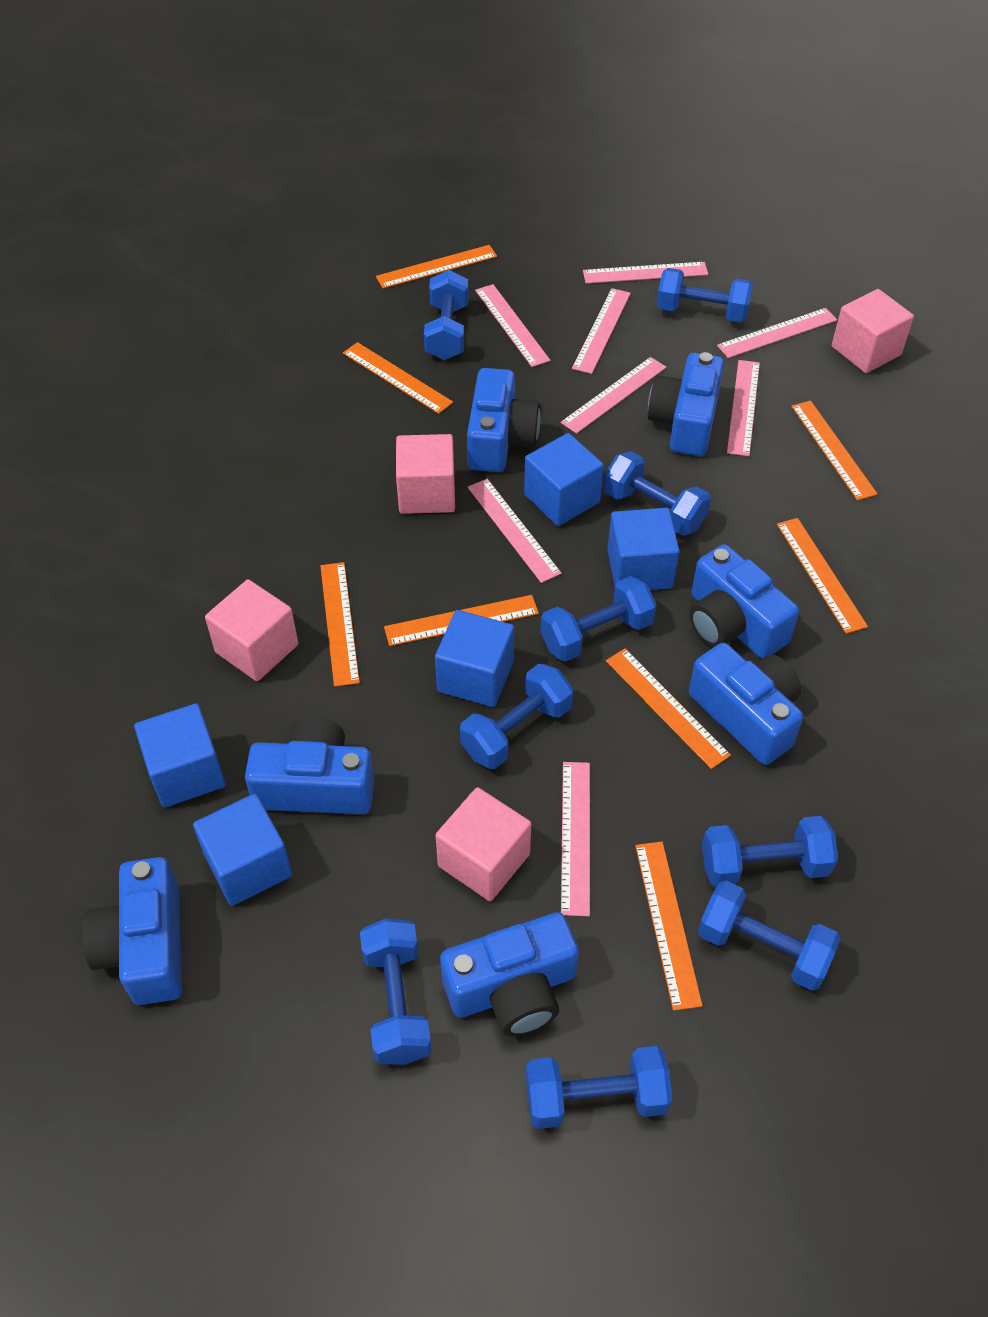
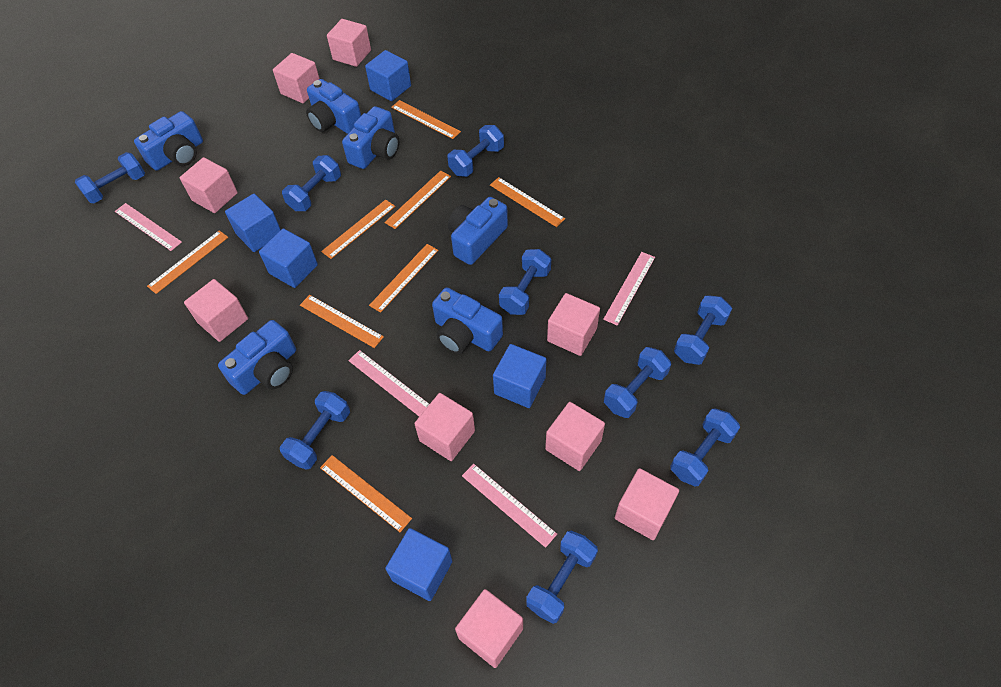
blue camera: [82,857,182,1005] [245,718,374,814] [440,912,579,1036] [467,368,541,472] [648,352,724,456] [689,544,799,659] [689,643,803,765] = 7 -> [134,111,203,171] [218,320,296,395] [306,79,361,134] [342,106,399,169] [432,287,503,354] [448,197,508,265] = 6
pink cube: [205,579,298,681] [396,434,455,514] [436,787,531,901] [832,289,914,373] = 4 -> [180,157,238,213] [184,279,248,342] [273,53,319,103] [327,19,371,67] [414,393,475,461] [455,589,523,668] [545,402,605,471] [547,293,600,356] [615,468,679,540] = 9
pink ruler: [468,479,562,583] [475,284,550,367] [561,357,666,434] [561,762,590,916] [572,288,631,374] [583,262,708,284] [717,308,837,358] [727,360,760,456] = 8 -> [115,203,182,251] [348,350,429,417] [462,464,557,548] [603,252,655,326] = 4

